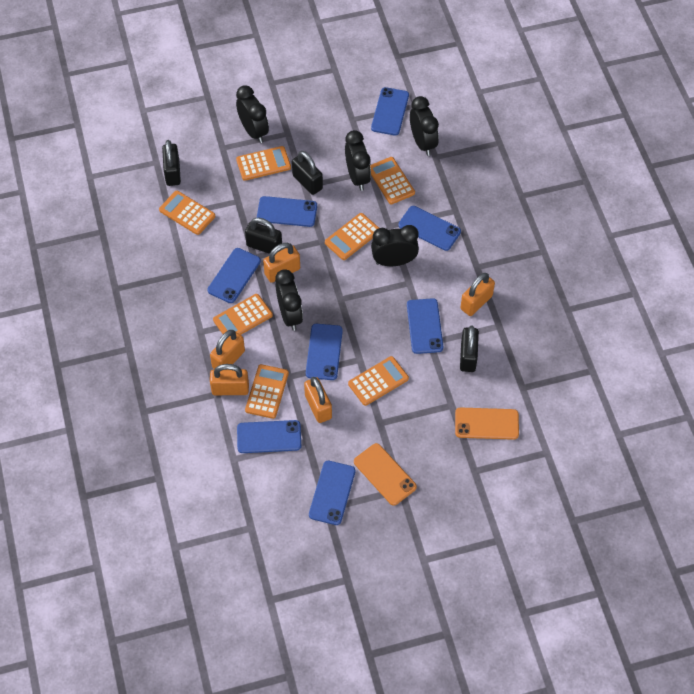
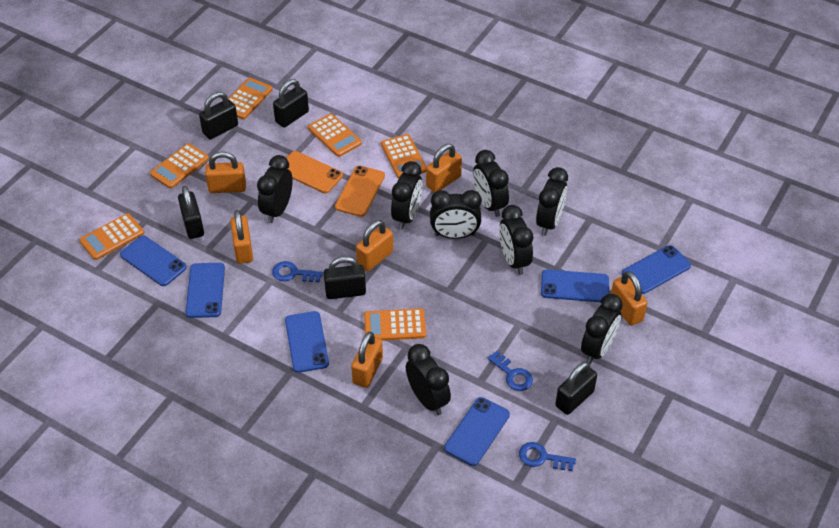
black clock: [236,85,269,143] [275,269,303,331] [345,130,371,191] [371,225,419,266] [410,96,439,156] = 5 -> [257,155,293,223] [391,161,423,230] [406,344,451,415] [430,190,482,239] [473,150,509,217] [499,205,533,275] [536,167,568,236] [581,294,623,364] = 8
black padlock: [162,140,181,186] [245,218,282,254] [292,151,323,195] [460,326,479,372] = 4 -> [178,186,204,239] [199,92,238,140] [273,79,309,128] [324,256,366,299] [555,362,597,415] = 5
blue key: none = 0 -> [272,261,323,282] [487,351,533,391] [519,442,576,471] = 3
blue phone: [208,248,261,303] [237,420,301,453] [257,196,317,227] [306,324,343,380] [309,461,356,525] [371,87,409,136] [398,206,461,251] [407,298,444,354] = 8 -> [120,236,187,286] [186,263,225,318] [285,311,329,373] [444,397,510,466] [541,269,609,302] [622,245,691,294] = 6
orange calculator: [159,191,215,235] [213,294,273,335] [236,146,291,181] [245,364,289,419] [325,213,379,260] [348,356,409,406] [370,157,415,204] = 7 -> [79,213,144,260] [150,143,209,189] [228,78,273,119] [308,114,362,157] [364,308,426,341] [381,134,426,179] = 6
orange padlock: [210,330,245,369] [210,364,249,395] [263,243,300,283] [304,377,332,423] [460,273,495,316] = 5 -> [205,152,246,193] [230,210,253,264] [351,331,383,388] [356,220,393,271] [426,144,462,192] [611,271,648,326] = 6

